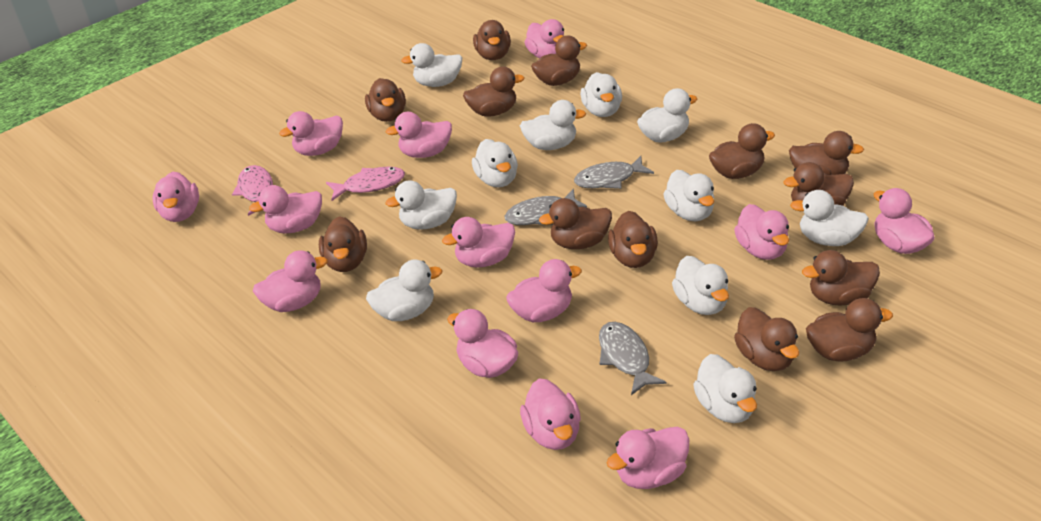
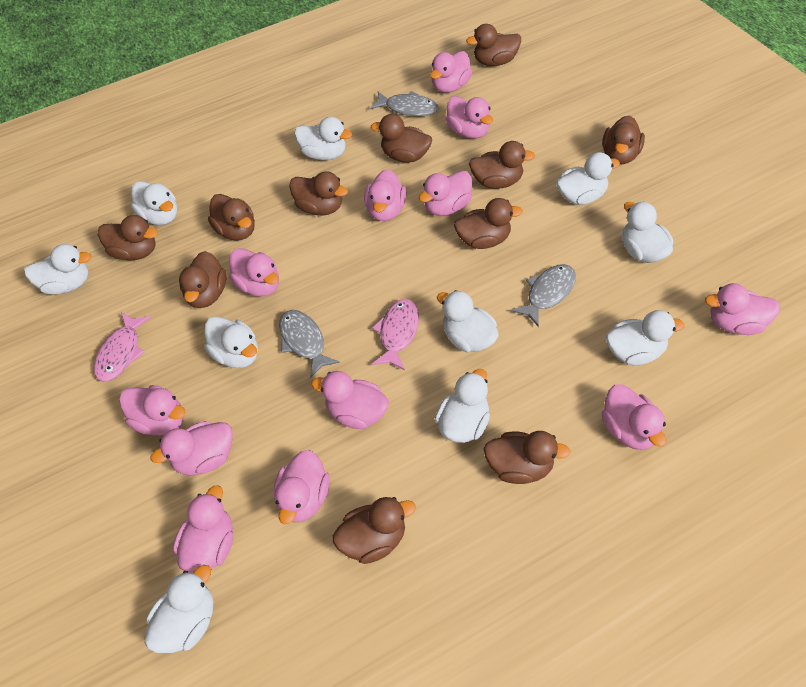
brown duck: [319,216,367,272] [365,78,406,122] [463,66,525,117] [473,20,511,60] [531,36,587,86] [539,198,612,249] [608,211,658,268] [709,123,775,179] [734,307,799,371] [783,162,854,206] [789,131,864,175] [802,250,880,305] [806,298,893,362] = 13 -> [98,215,158,260] [179,251,227,308] [208,194,255,241] [289,171,348,215] [333,497,416,564] [371,114,432,163] [454,198,523,249] [466,24,521,66] [469,141,535,189] [484,431,571,484] [602,115,645,164] = 11
pink duck: [153,171,199,222] [249,185,322,234] [253,250,328,312] [279,111,343,156] [386,112,452,158] [442,217,515,268] [447,309,518,378] [506,259,582,322] [520,378,581,450] [524,19,564,58] [607,426,690,489] [734,204,789,260] [874,188,935,254] = 13 -> [119,385,185,435] [151,421,233,475] [173,485,233,573] [229,248,279,297] [274,450,330,525] [311,371,389,429] [364,169,406,221] [419,170,472,216] [430,51,472,93] [446,96,493,139] [602,384,666,450] [705,283,780,335] = 12
white duck: [366,259,442,321] [386,180,457,230] [401,43,462,87] [472,139,518,187] [520,100,586,150] [580,72,622,117] [637,88,697,143] [663,170,714,221] [672,256,729,315] [693,354,757,423] [790,190,869,246] = 11 -> [24,244,91,295] [130,181,177,225] [145,565,213,653] [204,316,258,368] [294,117,352,160] [435,369,490,443] [437,290,499,352] [556,152,620,205] [606,310,685,365] [622,202,673,263] = 10

